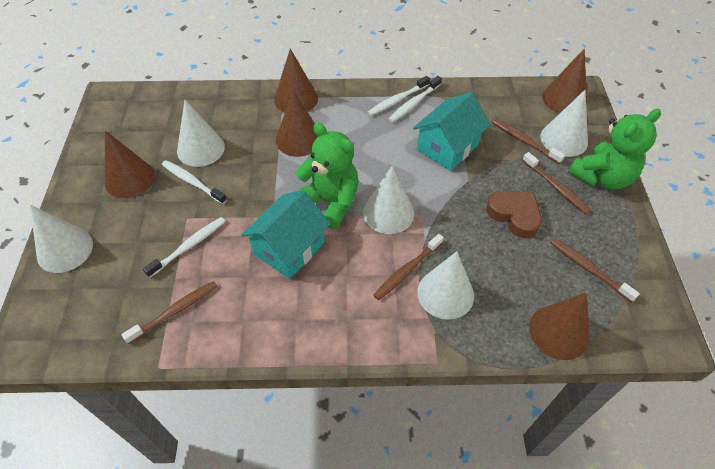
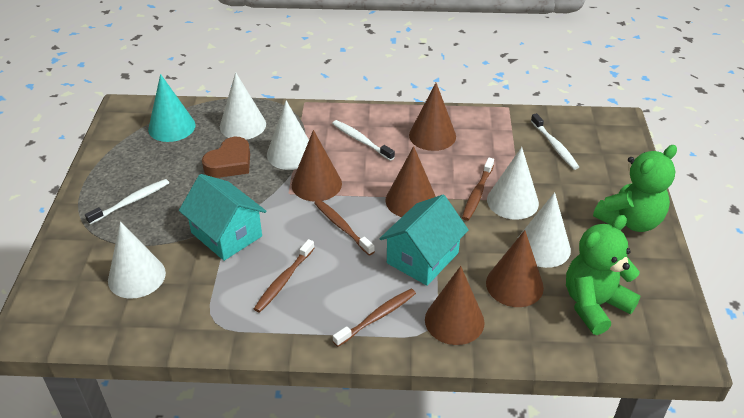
brown toothbrush: [121,281,218,344] [373,234,444,300] [492,119,565,164] [522,152,591,214] [550,238,640,302] = 5 -> [254,239,314,313] [314,199,375,256] [333,289,416,347] [462,158,494,221] = 4
turquoise cone: none = 0 -> [148,74,195,142] = 1
white toothbrush: [143,217,226,278] [162,160,227,204] [367,76,430,116] [388,76,442,123] = 4 -> [85,179,169,225] [332,120,395,161] [531,113,579,170] = 3

